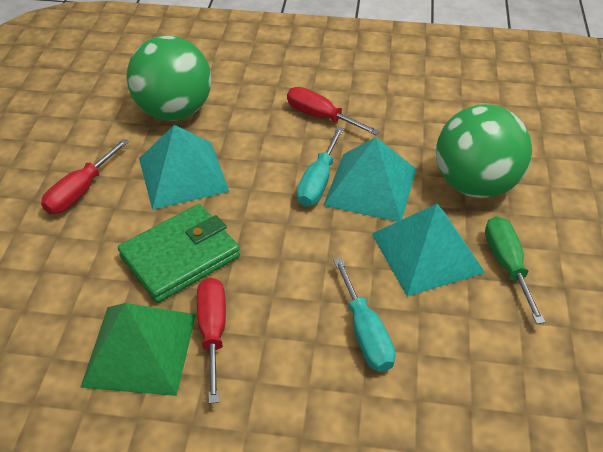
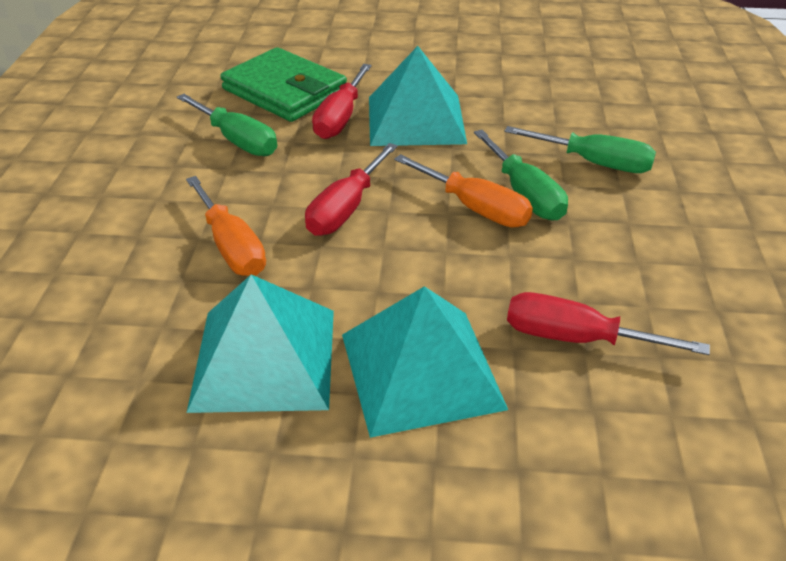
green ball: [127,35,211,121] [436,104,532,198] = 2 -> none = 0
green pyramid: [80,303,196,396] = 1 -> none = 0
green screwdriver: [485,216,545,324] = 1 -> [177,94,277,156] [474,130,568,221] [504,126,656,173] = 3
orange screwdriver: none = 0 -> [186,176,266,276] [394,154,533,228] = 2
turquoise screwdriver: [297,127,344,207] [333,258,396,372] = 2 -> none = 0

